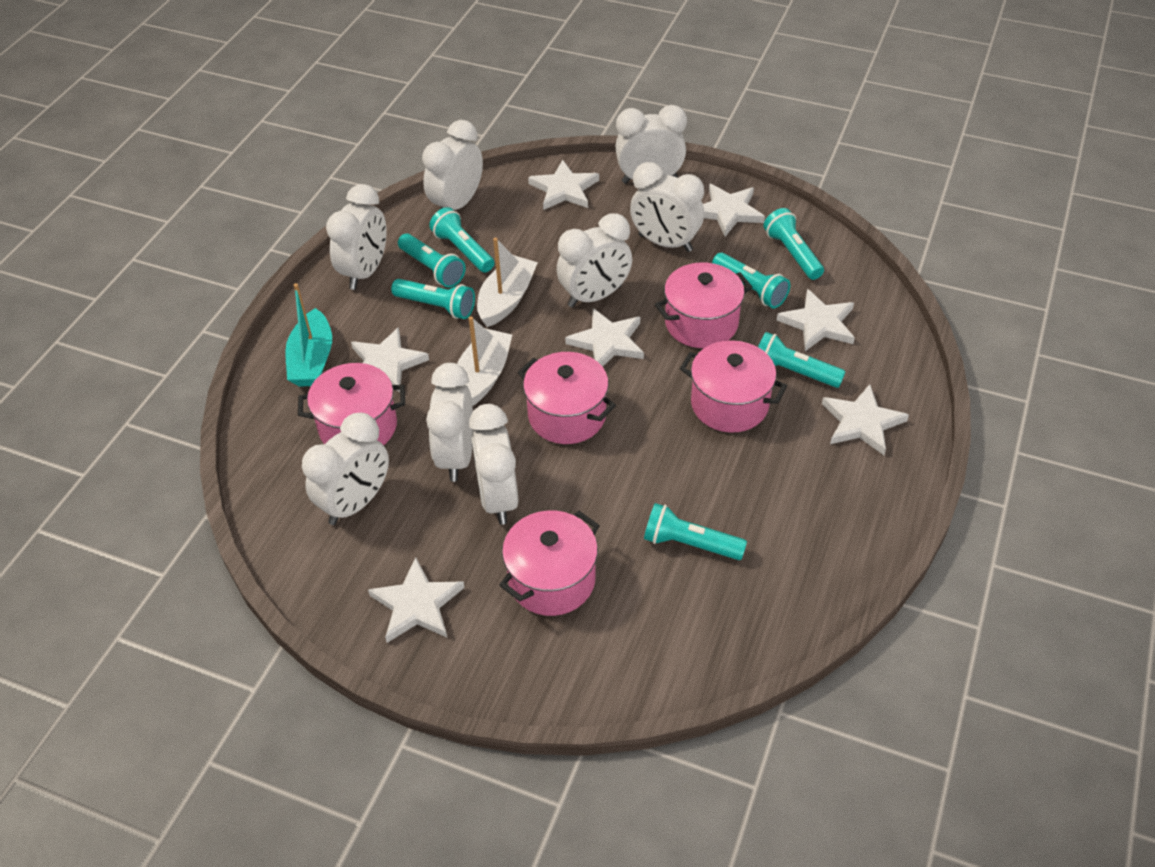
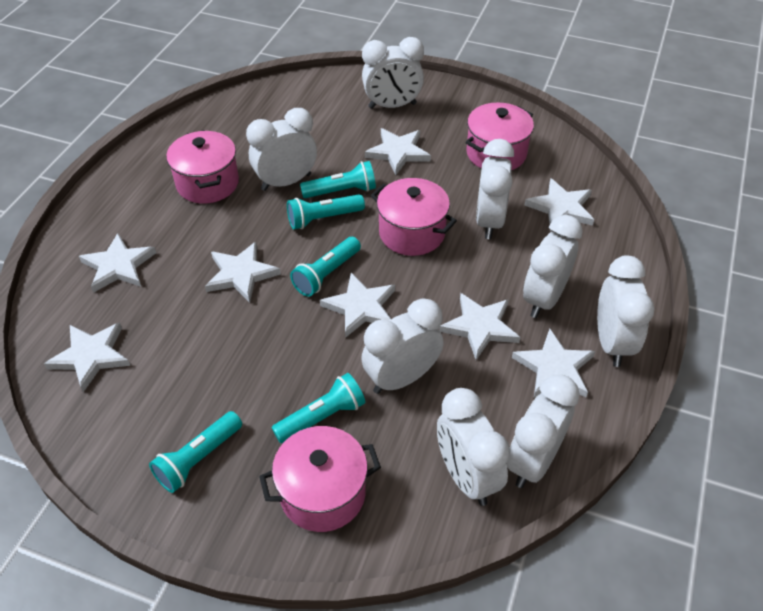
pink pot: [298,363,405,445] [499,510,600,616] [517,352,616,444] [655,262,752,348] [680,340,787,433] = 5 -> [166,130,239,204] [259,426,381,532] [371,178,457,256] [465,103,534,170] = 4
turquoise boat: [285,283,332,387] = 1 -> none = 0
turquoise flashlight: [391,279,475,319] [398,233,466,288] [429,207,494,273] [644,503,747,560] [712,253,790,308] [758,332,845,388] [764,208,824,280] = 7 -> [149,411,242,493] [272,373,365,443] [287,194,365,230] [290,237,361,297] [300,161,376,198] = 5
white boat: [457,316,512,406] [477,238,538,327] = 2 -> none = 0
white star: [351,327,429,393] [368,557,465,643] [528,160,599,210] [565,308,644,367] [703,184,765,237] [777,289,855,351] [822,384,909,455] = 7 -> [44,323,131,392] [79,233,156,293] [205,242,281,303] [320,273,395,338] [365,128,431,175] [439,293,520,360] [512,329,595,398] [525,178,594,231] = 8

